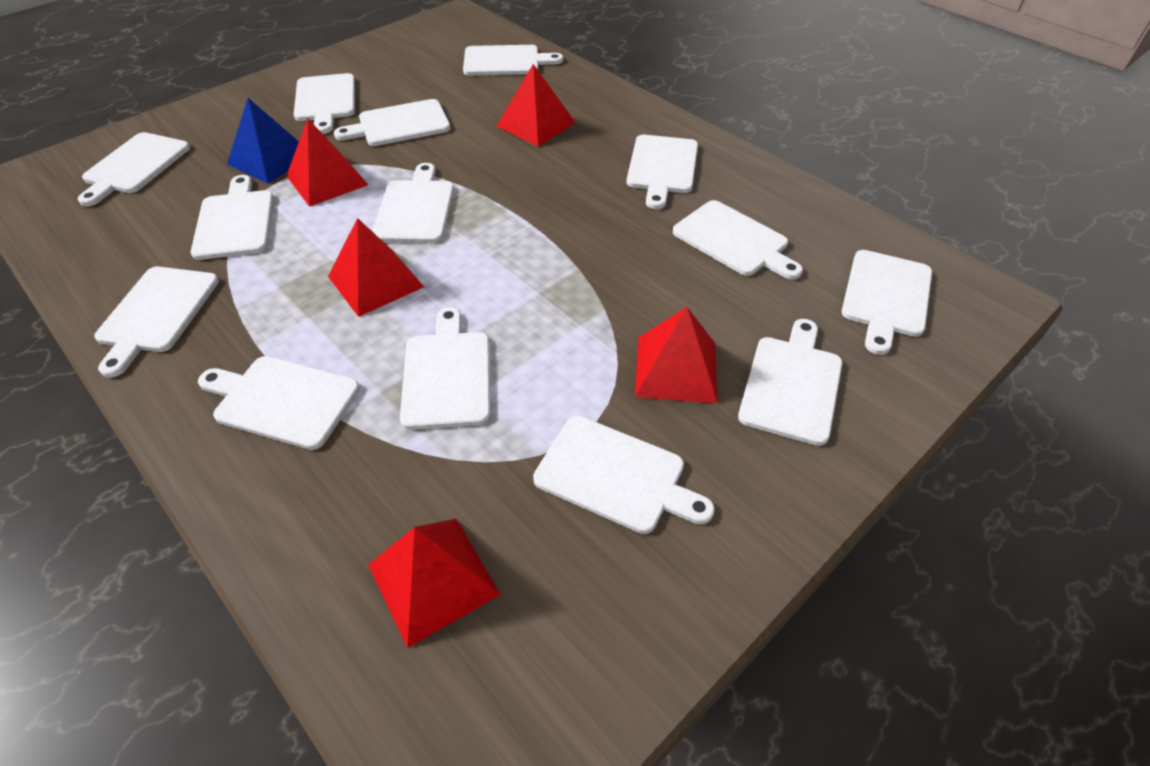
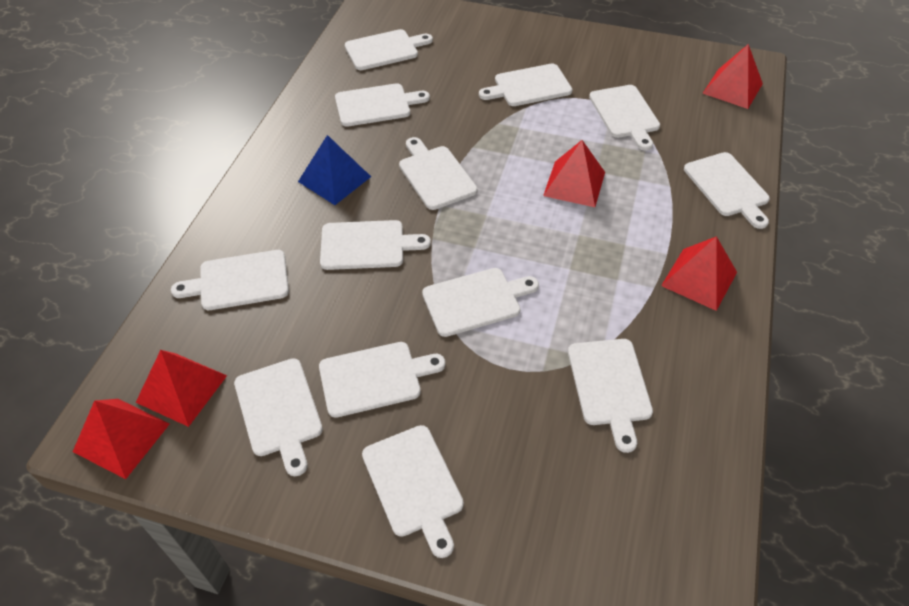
white cutting board: [78,132,190,206] [94,267,219,377] [191,175,274,260] [198,356,360,450] [294,73,355,134] [334,99,451,146] [372,163,454,243] [400,307,490,430] [463,45,563,76] [533,416,715,534] [627,135,698,209] [673,200,803,280] [738,319,843,446] [842,250,932,355] = 14 -> [171,250,289,310] [234,358,323,476] [319,342,445,418] [320,220,431,270] [335,83,430,127] [345,29,433,70] [362,425,464,558] [399,137,477,210] [422,268,539,337] [479,64,573,106] [568,339,653,453] [589,85,660,150] [684,152,770,229] = 13

